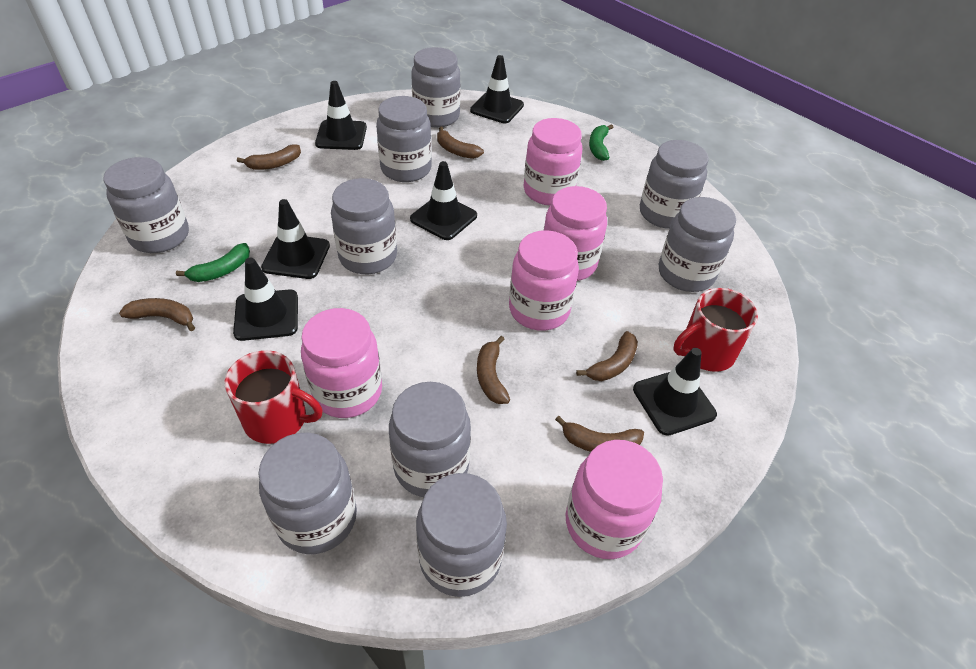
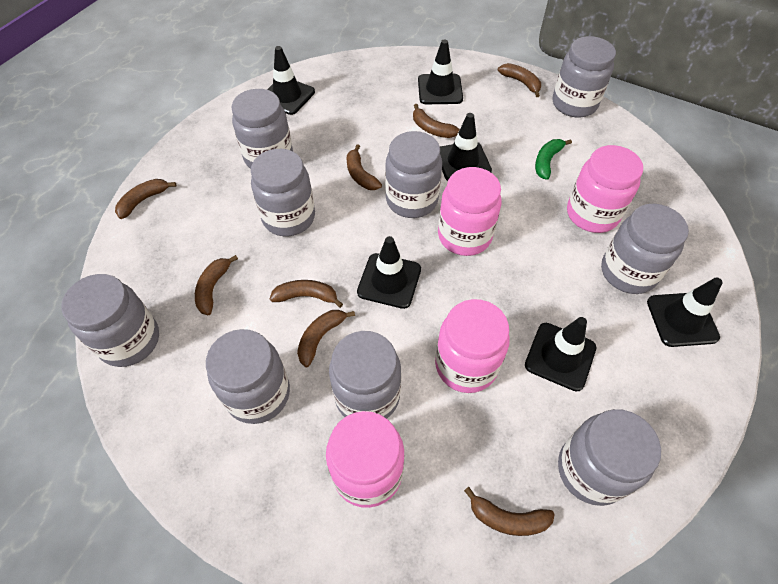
brown banana: [119,298,195,331] [237,144,301,170] [437,127,484,159] [477,336,510,404] [555,416,644,452] [576,331,638,381] = 6 -> [115,179,176,219] [195,255,238,315] [270,280,343,308] [297,310,355,367] [347,144,382,190] [413,104,460,138] [464,487,555,536] [498,63,541,97] = 8
green banana: [176,243,250,282] [589,124,613,161] = 2 -> [535,139,572,180] = 1
pink jar: [301,308,382,418] [509,230,579,331] [523,118,582,206] [543,186,607,281] [566,440,663,559] = 5 -> [326,411,404,508] [435,299,510,393] [438,167,501,256] [567,145,643,233] = 4
red mug: [224,350,323,444] [673,288,758,372] = 2 -> none = 0

